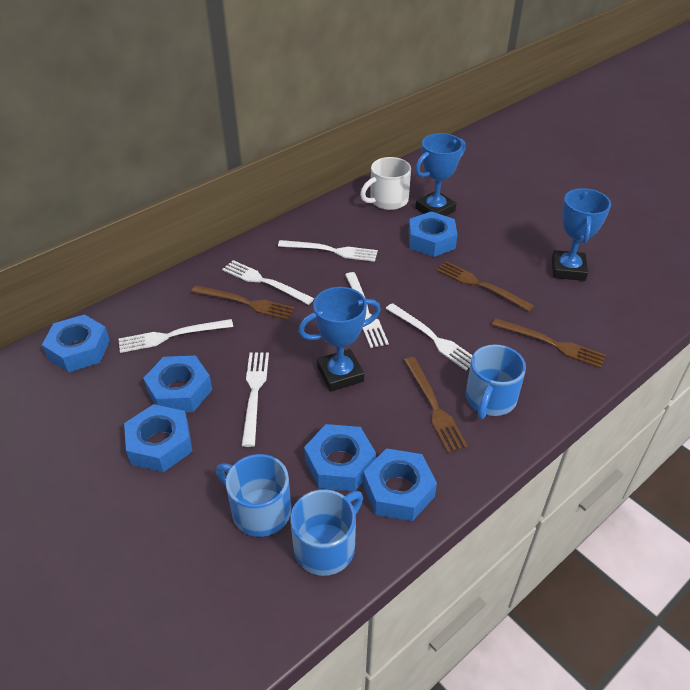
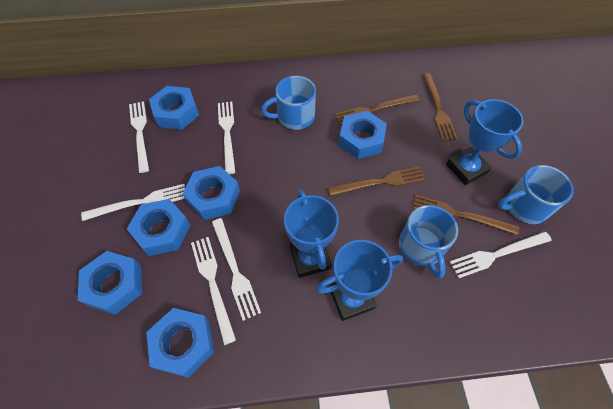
white mug: [360,157,411,210] = 1 -> none = 0

